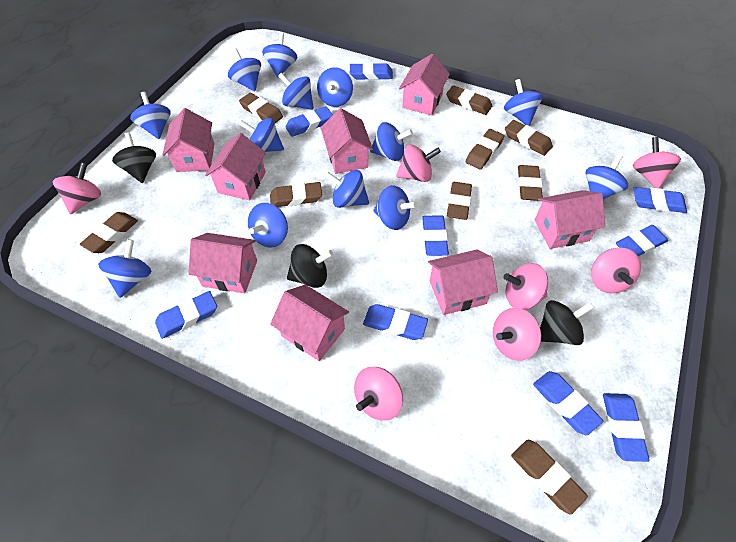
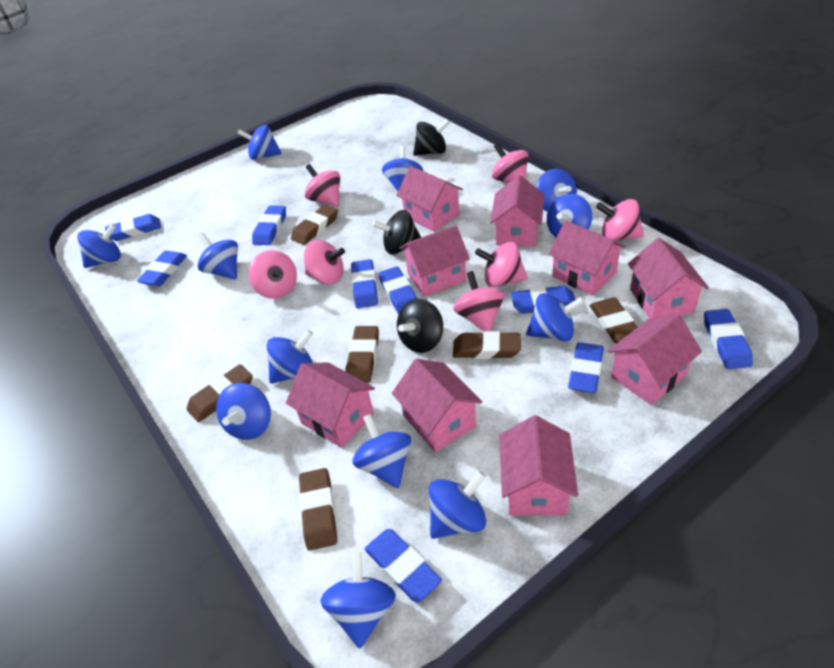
blue spinning top: [98,239,151,298] [130,92,171,139] [228,48,261,91] [239,118,284,152] [248,203,288,248] [262,33,297,77] [278,73,314,110] [317,67,353,107] [325,170,369,208] [370,122,413,161] [373,185,417,230] [504,79,543,126] [586,154,628,199] = 13 -> [77,224,121,268] [198,233,238,280] [216,383,271,440] [237,125,282,160] [267,330,313,384] [320,551,396,648] [352,414,411,488] [382,146,423,191] [429,471,486,539] [526,293,585,341] [536,169,577,212] [547,194,592,237] = 12
brown eraser: [80,212,138,253] [239,93,283,123] [270,182,322,207] [446,85,492,115] [447,182,472,220] [466,129,505,169] [505,120,553,156] [511,440,588,515] [518,165,543,201] = 9 -> [187,364,253,422] [291,205,338,245] [299,468,337,551] [345,326,379,383] [453,331,521,359] [590,297,638,343] = 6
pink house: [162,108,215,172] [188,233,257,293] [205,133,266,200] [270,285,349,361] [321,108,373,174] [399,54,450,115] [428,250,498,315] [535,190,605,249] = 8 -> [286,362,375,448] [392,359,482,452] [396,166,463,232] [400,225,470,297] [490,175,544,247] [499,415,578,516] [548,221,626,296] [608,315,702,405] [628,238,709,319] = 9

